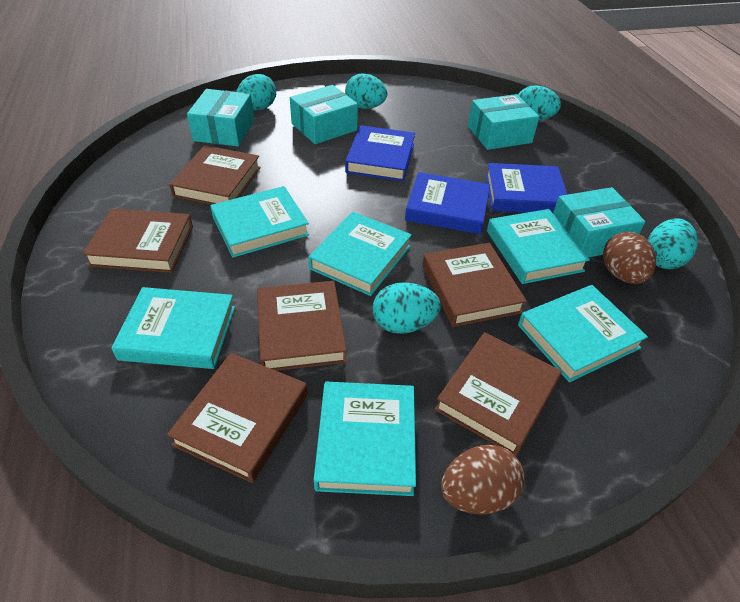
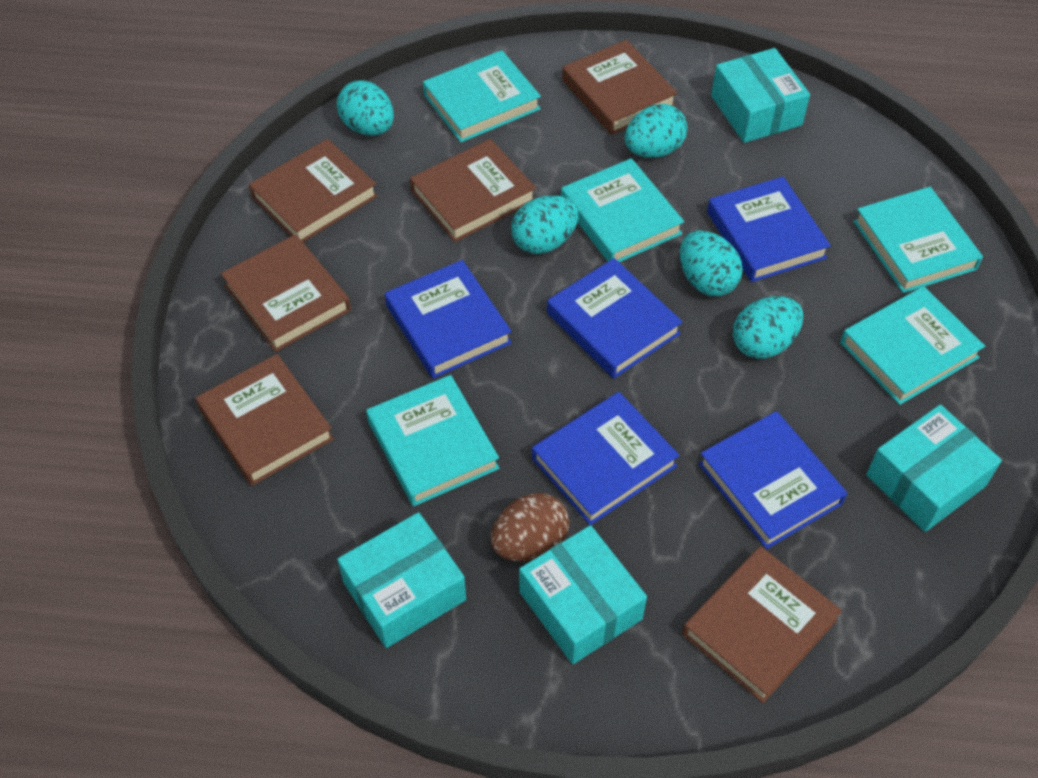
blue book: [345,125,415,181] [405,172,490,234] [486,163,568,213] = 3 -> [385,260,512,379] [532,392,679,525] [547,258,683,379] [698,411,847,549] [707,177,831,282] = 5
brown egg: [441,445,525,515] [603,232,656,284] = 2 -> [491,493,570,561] = 1
turquoise book: [111,287,235,369] [210,186,309,258] [308,212,412,296] [314,382,416,496] [487,209,590,284] [518,285,648,382] = 6 -> [366,375,499,506] [423,50,541,142] [561,158,684,262] [840,286,985,405] [853,187,983,293] = 5

